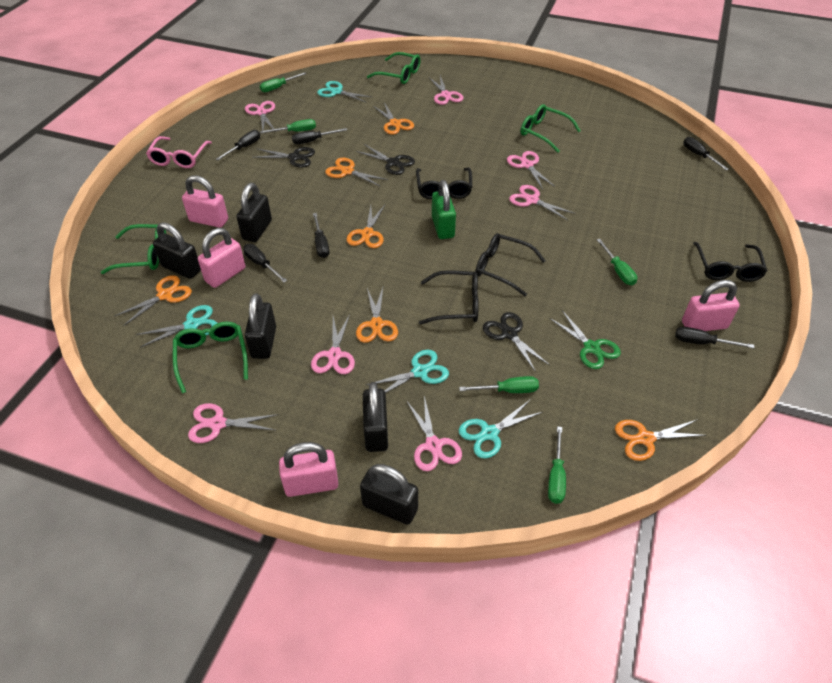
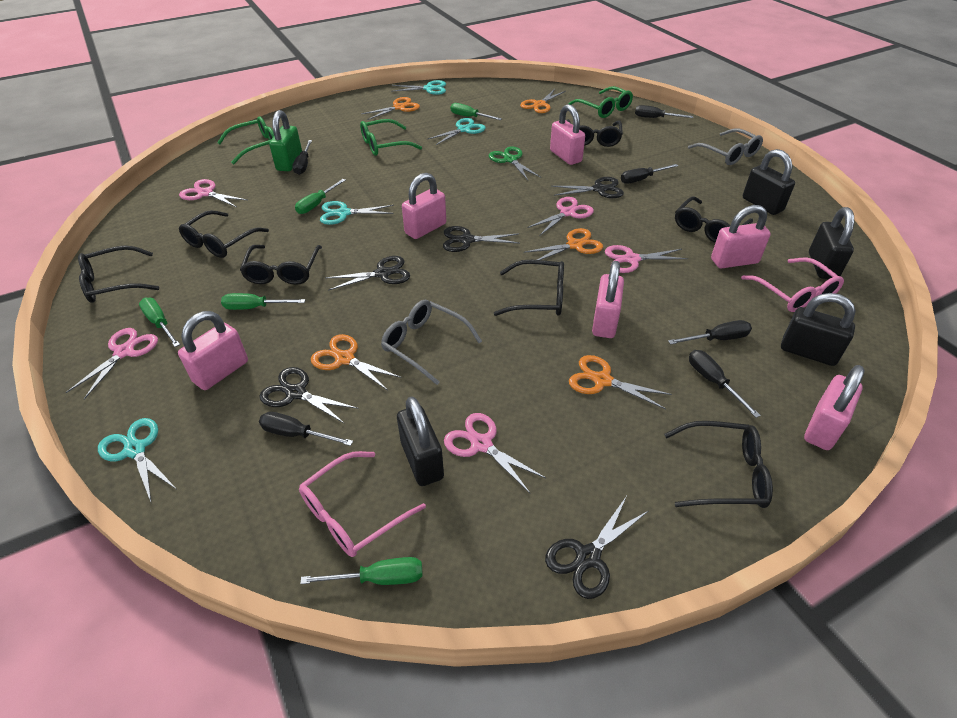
black glasses: [416,168,472,199] [419,270,479,325] [475,233,546,296] [693,242,767,282] = 4 -> [78,246,159,303] [179,210,269,258] [240,245,322,285] [494,260,564,316] [567,119,623,147] [664,421,773,508] [675,196,753,243] = 7
black padlock: [153,222,201,279] [237,183,272,242] [245,293,276,359] [360,464,418,525] [363,382,388,452] = 5 -> [397,397,444,486] [743,149,795,215] [781,293,856,366] [809,207,854,279] = 4
black scissors: [252,147,315,168] [356,144,415,175] [483,312,550,372] = 3 -> [259,367,358,424] [326,256,410,291] [443,226,520,252] [545,496,648,599] [551,177,624,198] = 5
green glasses: [101,224,166,274] [173,322,248,393] [367,52,421,84] [521,104,581,153] = 4 -> [217,116,274,164] [360,119,422,156] [569,86,633,118] = 3
grey glasses: none = 0 -> [381,300,482,385] [688,128,763,165] = 2
orange scissors: [115,275,192,326] [325,158,388,187] [347,205,385,248] [356,288,398,343] [373,102,414,135] [615,420,707,461] = 6 -> [311,334,402,391] [362,97,420,120] [520,89,566,113] [525,228,603,260] [569,355,672,409] = 5
pink glasses: [146,136,212,168] = 1 -> [299,451,426,557] [741,257,844,312] = 2
pink padlock: [182,175,228,228] [198,228,245,288] [279,442,338,497] [682,280,740,331] = 4 -> [178,311,248,390] [402,173,446,239] [550,104,585,165] [592,261,624,338] [711,205,771,269] [804,365,865,450] = 6
pink scissors: [188,403,278,443] [245,101,276,132] [311,314,355,374] [406,396,462,471] [429,76,463,105] [507,151,555,189] [509,185,574,220] = 7 -> [66,328,158,400] [179,179,247,207] [444,413,546,493] [527,197,594,235] [605,245,688,273] = 5

